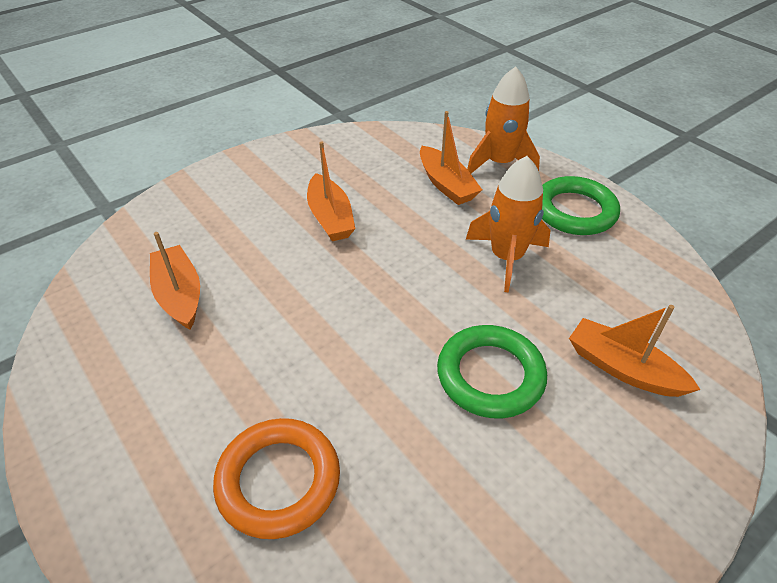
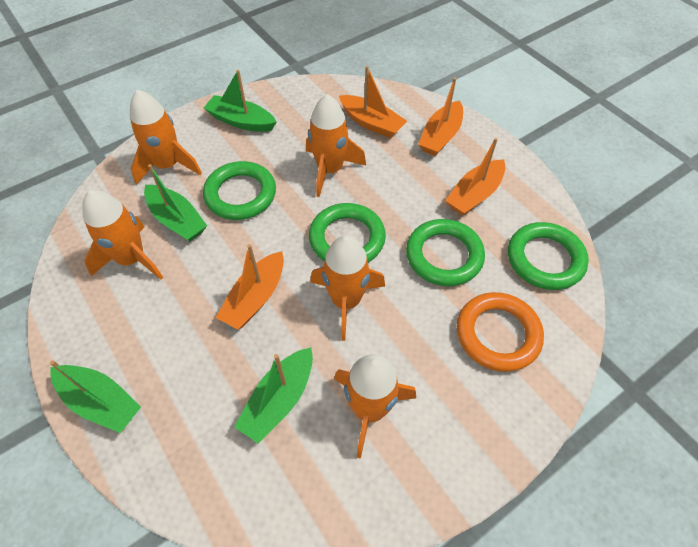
green boat: none = 0 -> [50,360,141,433] [144,164,207,241] [204,70,276,132] [234,348,313,444] = 4
green ring: [437,325,547,419] [542,176,620,235] = 2 -> [203,161,276,220] [309,203,386,262] [406,219,485,286] [508,222,589,290] = 4
orange rocket: [466,156,551,293] [467,67,540,173] = 2 -> [83,190,163,280] [130,90,202,185] [306,94,366,197] [310,235,385,341] [334,354,416,459] = 5

